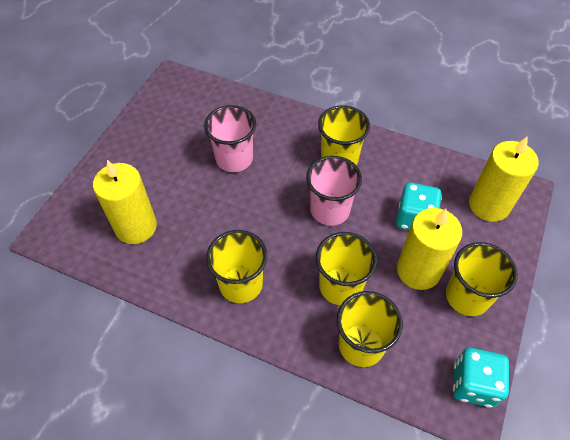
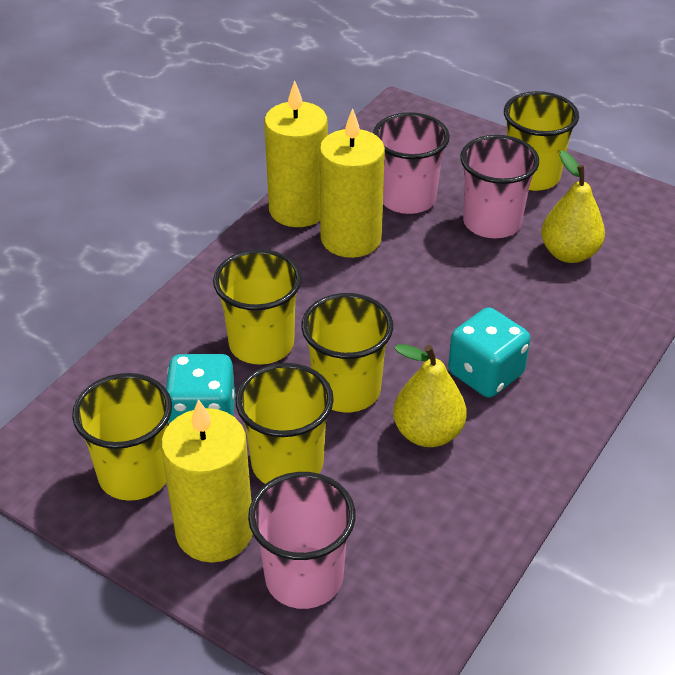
pink cup: [204,105,256,172] [306,156,362,226] = 2 -> [248,472,355,609] [373,112,450,214] [460,135,539,238] = 3
yellow pear: none = 0 -> [393,344,467,447] [541,150,605,263] = 2

